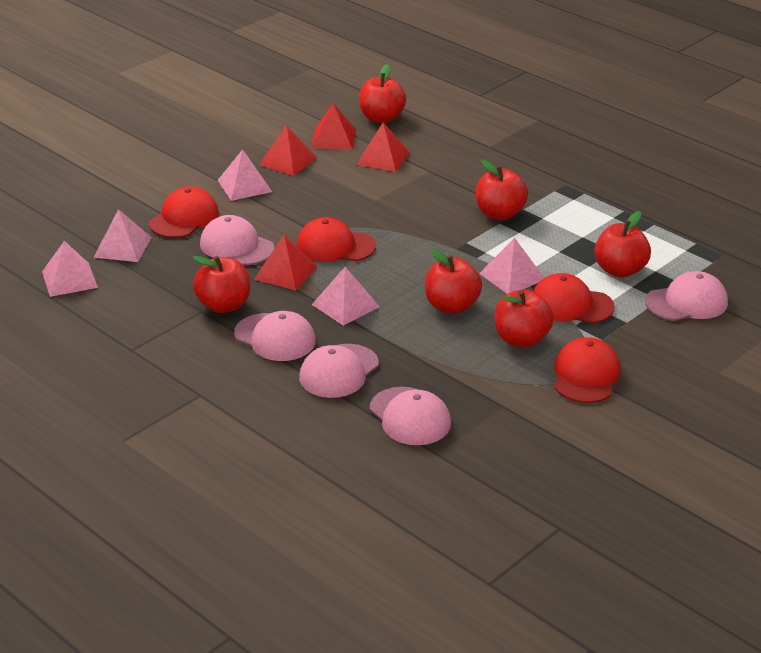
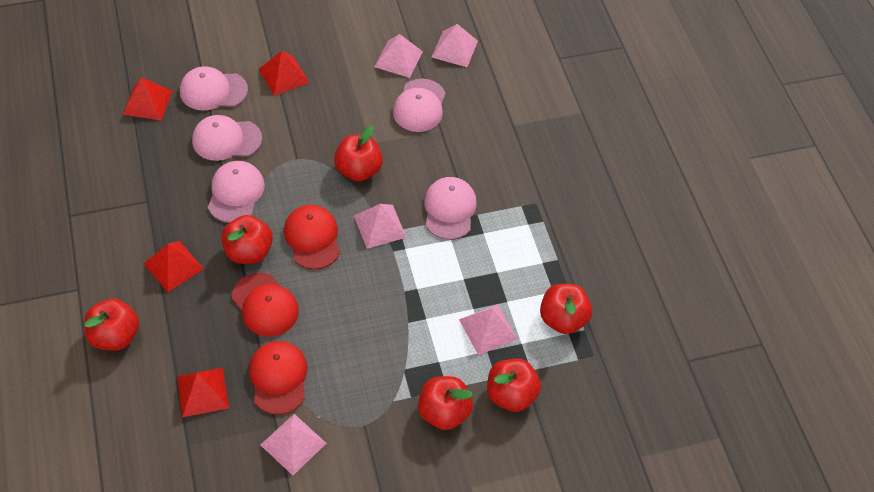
red cap: [149,187,219,238] [296,217,376,262] [533,273,615,323] [554,337,621,403] = 4 -> [232,273,299,337] [249,341,308,415] [284,205,340,270] = 3

